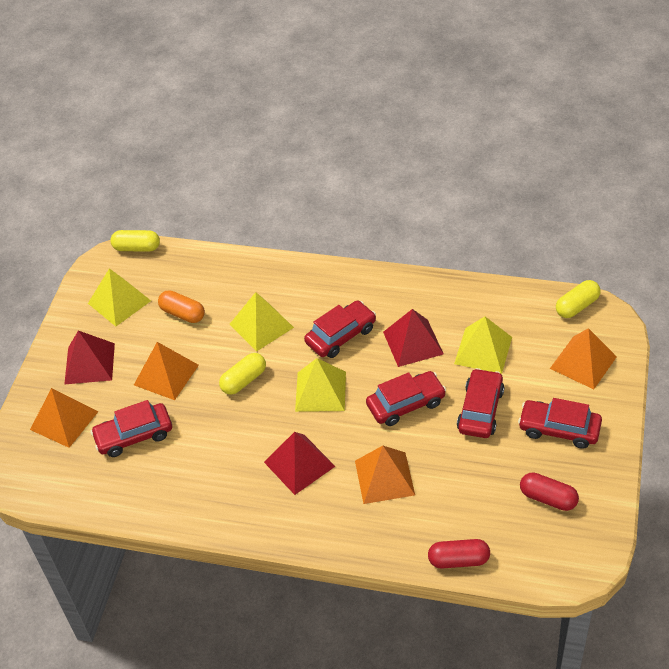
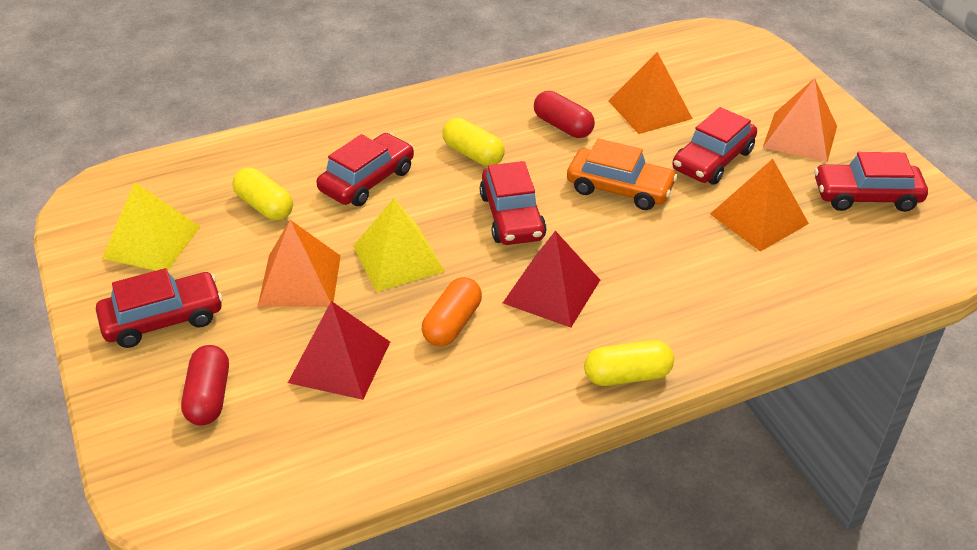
orange car: none = 0 -> [567,138,677,210] = 1
red pyramid: [64,330,115,385] [264,432,335,495] [383,309,444,367] = 3 -> [288,301,390,400] [503,231,600,328] = 2
yellow pyramid: [88,268,151,327] [229,292,294,352] [295,358,346,412] [454,317,512,374] = 4 -> [102,182,200,271] [353,198,445,292] = 2

